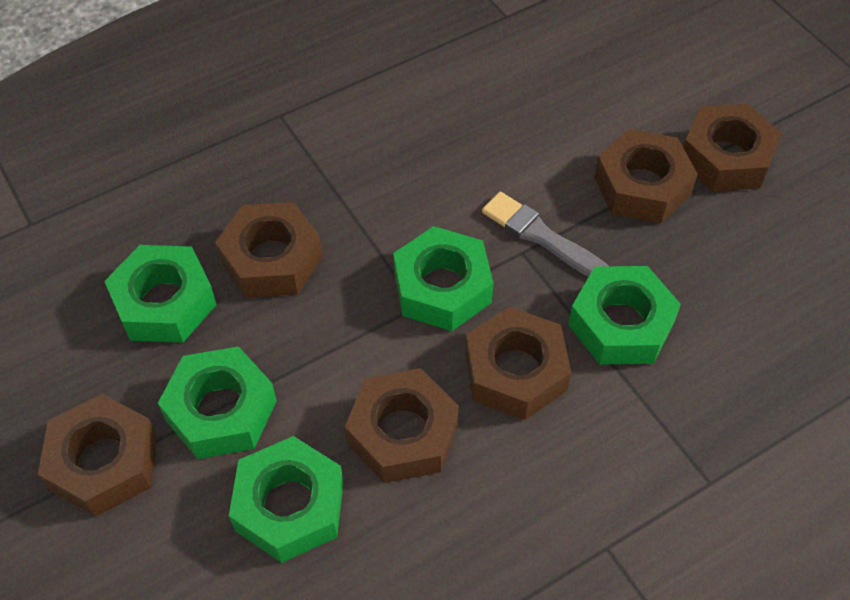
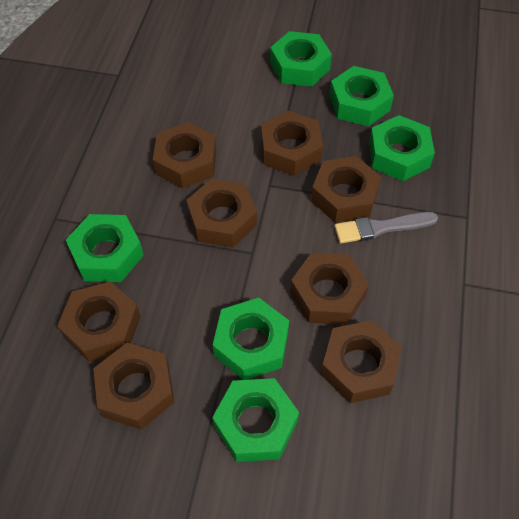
brown nut: [38,394,157,517] [215,202,323,298] [345,368,459,483] [465,307,571,420] [594,129,698,223] [683,104,782,192] = 6 -> [57,281,141,362] [93,343,174,430] [153,122,216,189] [186,179,257,248] [261,111,323,176] [290,253,369,325] [311,156,381,223] [321,320,402,403] = 8
green nut: [104,245,217,343] [158,346,277,459] [229,436,344,563] [393,226,494,331] [568,266,681,365] = 5 -> [66,214,144,282] [212,378,299,462] [213,298,289,380] [270,31,332,87] [329,66,394,126] [369,115,435,181] = 6

